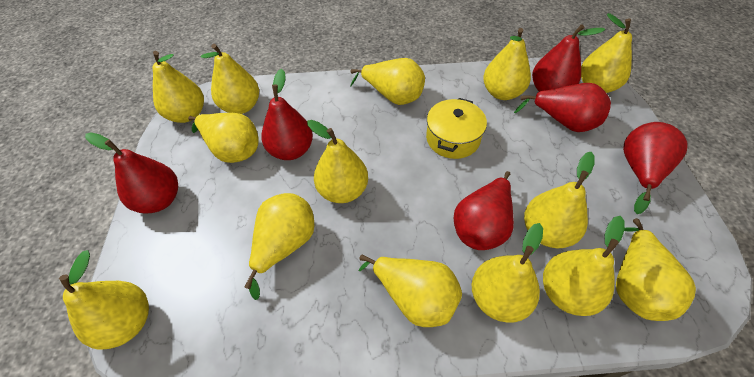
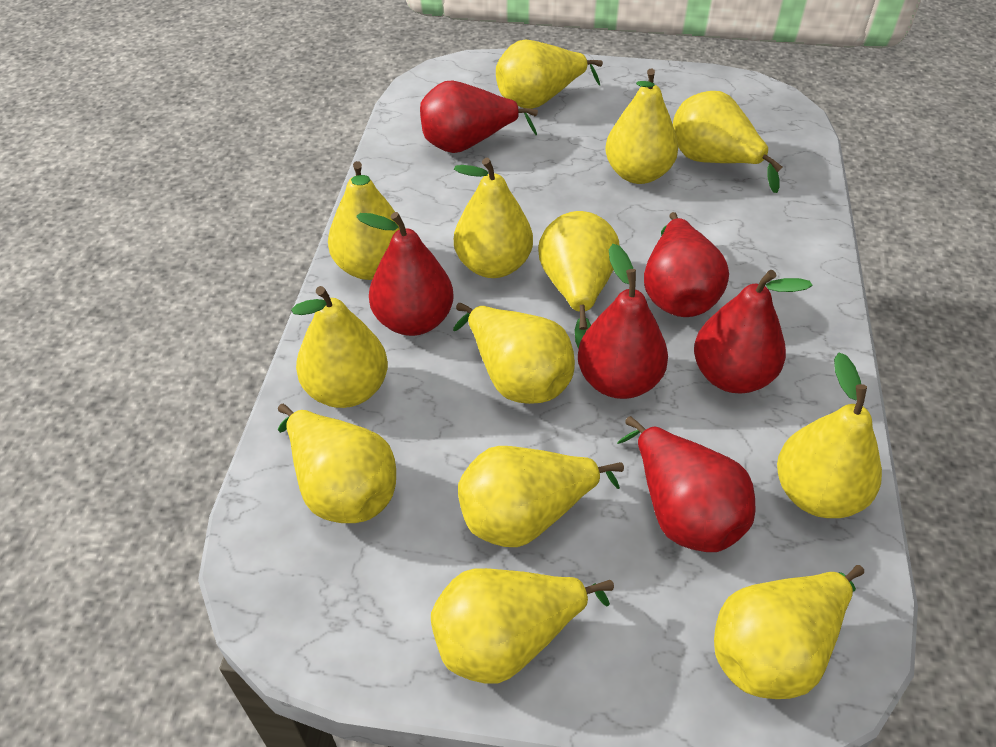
yellow pear: [59,250,149,350] [152,51,204,123] [188,113,259,163] [200,44,259,114] [245,193,314,300] [307,120,368,203] [350,58,425,105] [358,255,462,327] [472,223,543,323] [483,28,531,100] [524,152,595,248] [543,216,625,316] [581,13,632,93] [616,218,696,321] = 14 -> [278,404,396,523] [291,286,388,408] [328,161,400,280] [431,568,614,684] [453,303,575,404] [454,158,533,278] [458,446,624,547] [496,39,603,109] [538,211,619,349] [605,69,678,184] [673,91,783,193] [714,565,864,699] [777,352,882,518] = 13
yellow pot: [426,98,487,159] = 1 -> none = 0

